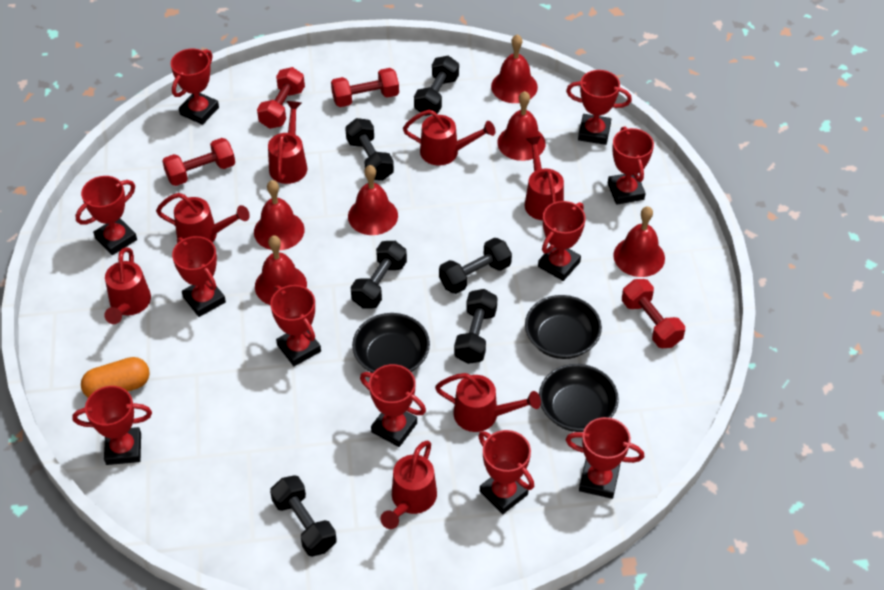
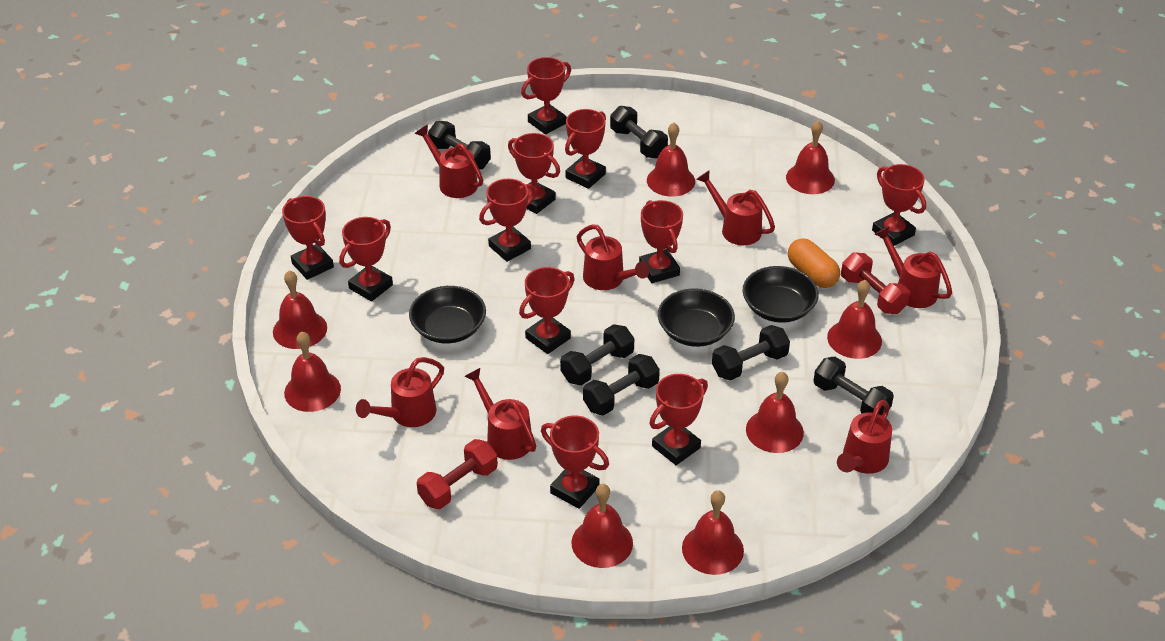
red bell: [254,180,305,250] [255,236,307,305] [348,165,398,235] [491,34,538,103] [497,91,546,161] [613,206,665,277] = 6 -> [273,270,327,349] [284,332,341,412] [571,484,633,568] [647,123,695,196] [682,490,744,575] [746,372,804,453] [786,120,835,194] [827,280,882,359] = 8
red dumbbell: [162,138,235,186] [257,67,305,129] [331,68,399,107] [622,279,685,348] = 4 -> [417,439,498,509] [841,252,910,314] = 2

